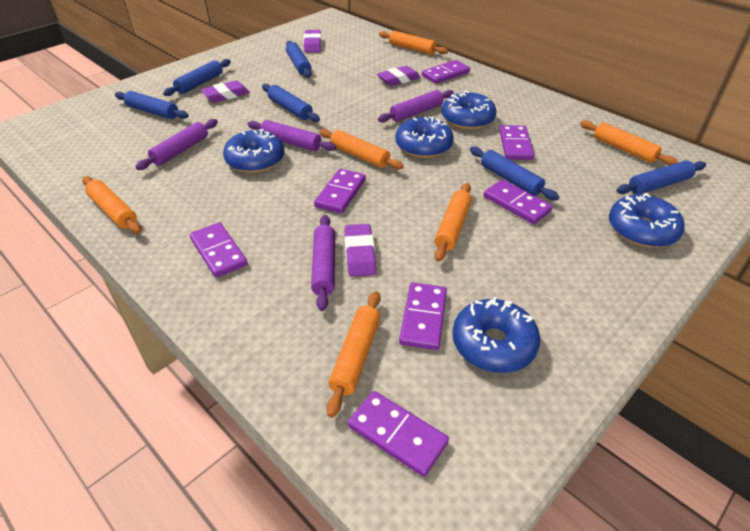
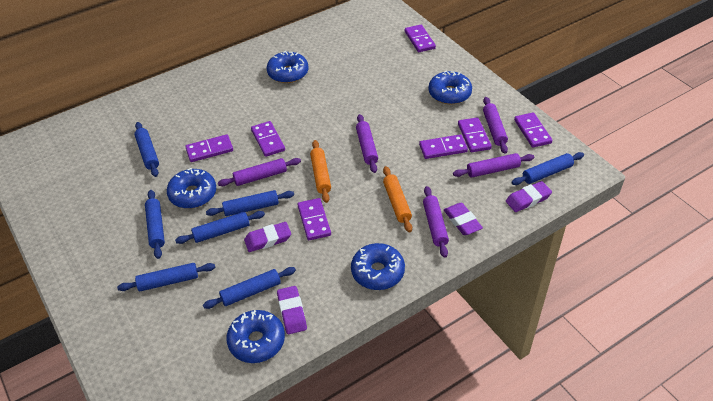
blue rolling pin: [115,91,189,119] [163,59,231,96] [262,84,320,122] [286,41,312,78] [470,147,559,201] [616,160,706,194] = 6 -> [117,263,215,291] [134,122,159,177] [145,190,165,259] [175,211,265,244] [203,267,296,309] [206,190,294,216] [511,152,584,185] = 7
orange rolling pin: [82,176,141,234] [319,129,404,170] [326,291,380,418] [379,30,448,55] [434,183,472,262] [580,120,678,166] = 6 -> [310,140,331,203] [383,166,412,233] = 2
purple rolling pin: [136,119,218,170] [248,120,336,151] [311,215,335,311] [378,90,454,122] = 4 -> [218,158,301,186] [356,114,378,173] [423,186,449,258] [453,153,534,178] [483,97,508,154] = 5

